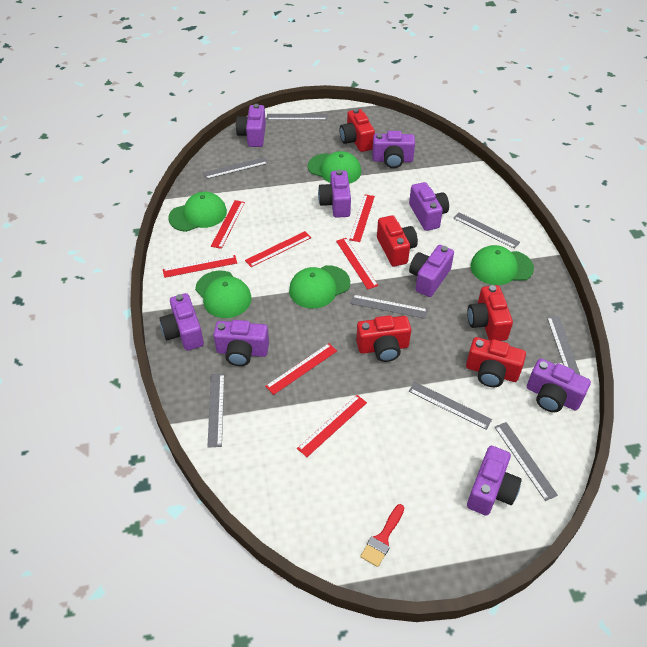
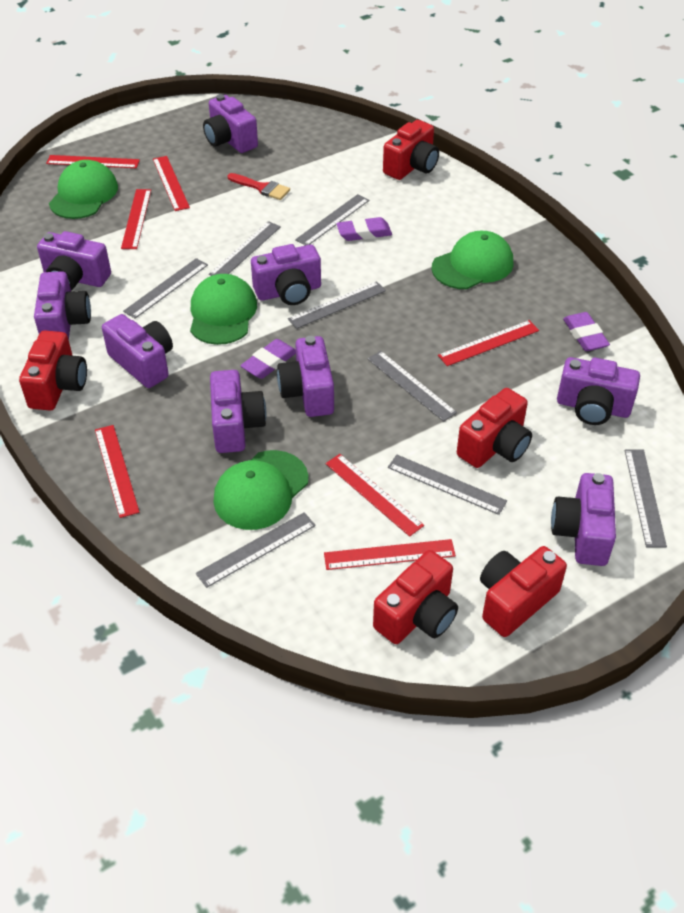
green cap: [168,192,227,232] [195,271,252,318] [289,265,350,309] [308,151,361,184] [471,245,534,285] = 5 -> [49,160,118,219] [190,274,257,345] [213,450,309,530] [431,231,513,289] = 4
purple eraser: none = 0 -> [240,339,296,379] [336,217,392,241] [563,312,610,351] = 3

